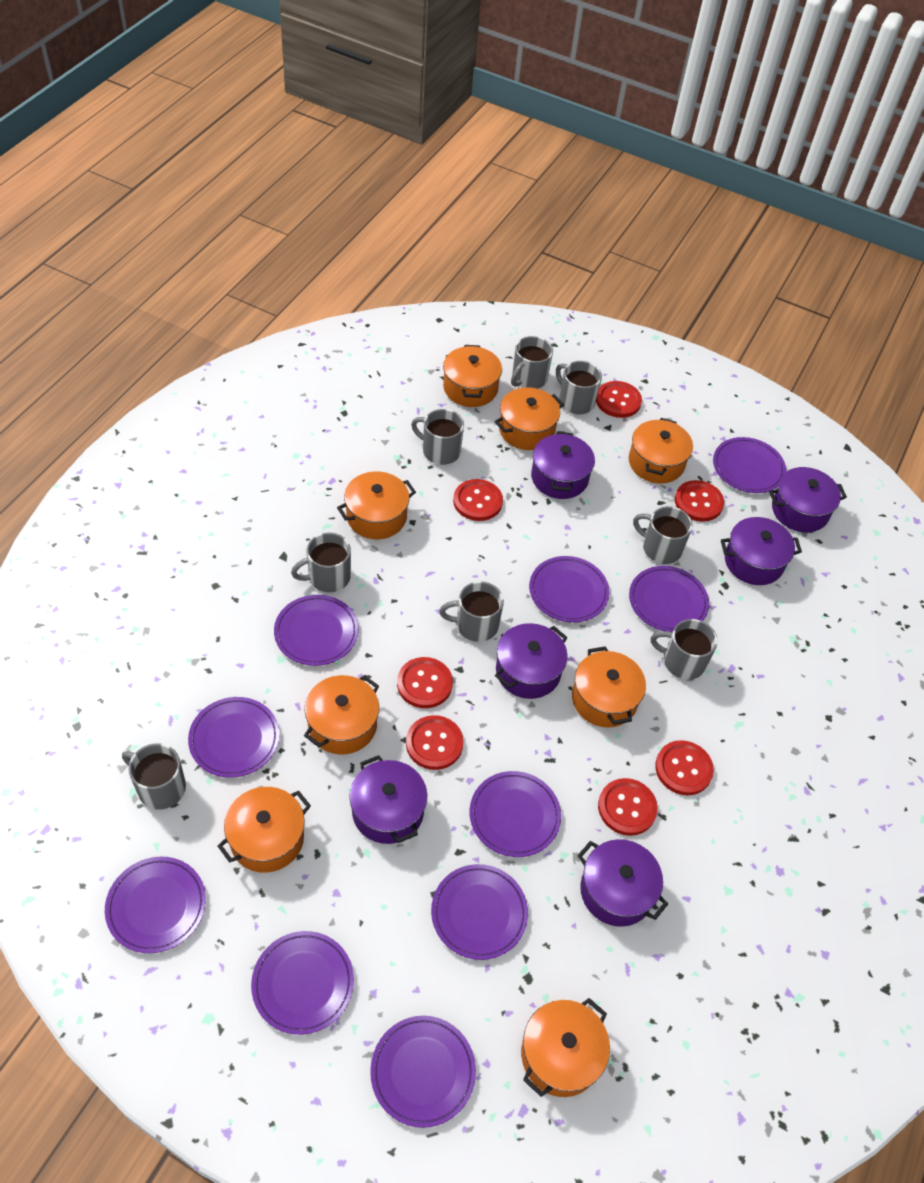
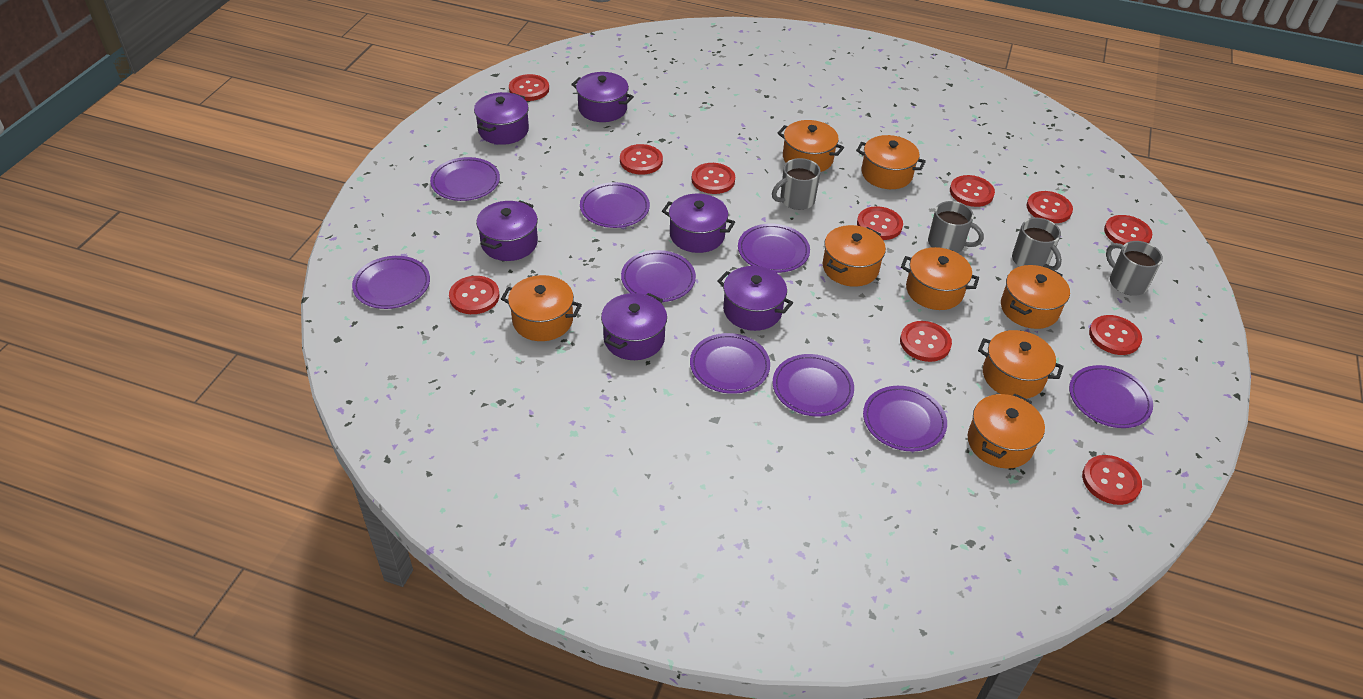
grey mug: [122,743,186,810] [291,533,351,592] [411,409,464,465] [439,581,504,642] [511,336,553,389] [556,361,602,414] [633,506,693,564] [651,619,718,680] = 8 -> [772,158,821,210] [928,201,984,253] [1012,218,1062,270] [1106,241,1163,296] = 4
purple plate: [105,857,206,953] [188,697,280,778] [251,931,354,1035] [274,595,359,666] [370,1016,476,1128] [431,864,528,960] [469,771,561,857] [529,556,609,622] [629,566,709,632] [713,437,786,493] = 10 -> [352,256,430,309] [430,157,500,201] [580,182,650,228] [621,250,696,302] [690,333,770,394] [738,224,810,273] [773,354,854,417] [863,386,947,452] [1069,365,1153,428] = 9
red button: [397,657,453,708] [406,715,463,770] [453,479,503,521] [596,381,642,418] [598,778,658,836] [655,740,714,795] [675,480,724,522] = 7 -> [449,276,500,314] [509,74,549,101] [620,144,663,175] [692,163,735,194] [857,206,903,240] [900,321,952,362] [950,175,995,207] [1027,191,1073,223] [1082,455,1142,505] [1089,315,1142,355] [1104,215,1152,245] = 11

